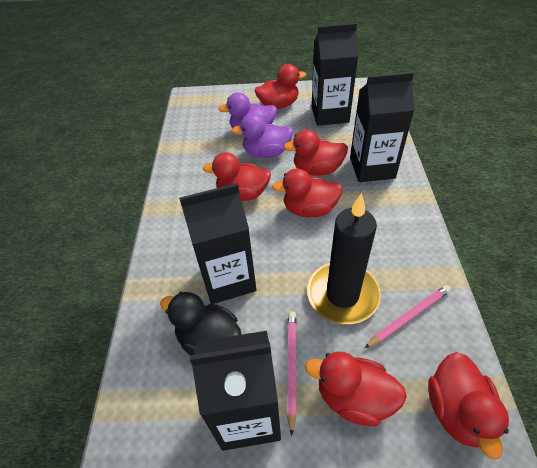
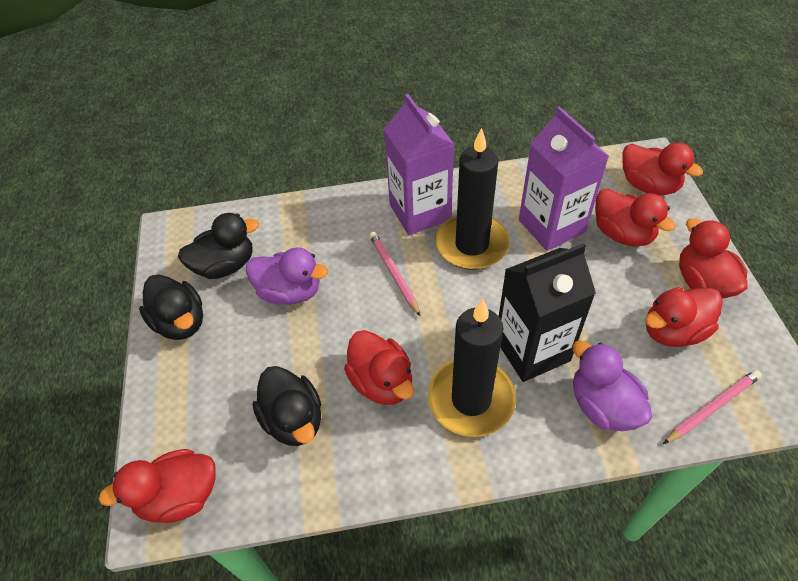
black candle: [307,193,381,324] = 1 -> [428,299,516,437] [435,128,510,270] = 2
black carton: [179,183,256,304] [189,331,281,451] [311,23,358,126] [350,72,415,182] = 4 -> [499,243,596,382] = 1
black duck: [160,292,242,355] = 1 -> [139,274,203,340] [178,213,259,279] [252,366,321,446] = 3
purple carton: none = 0 -> [384,94,455,235] [519,106,609,251] = 2

